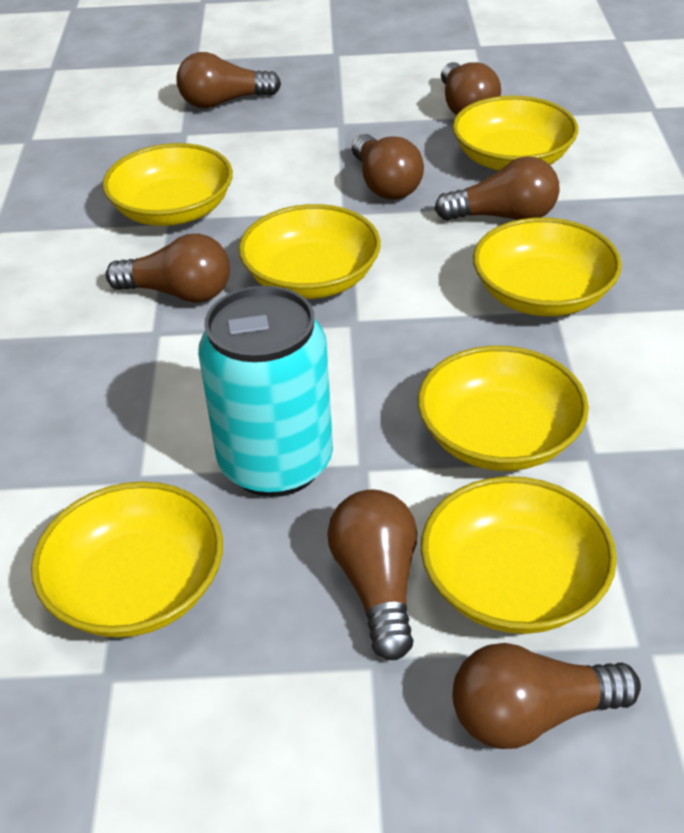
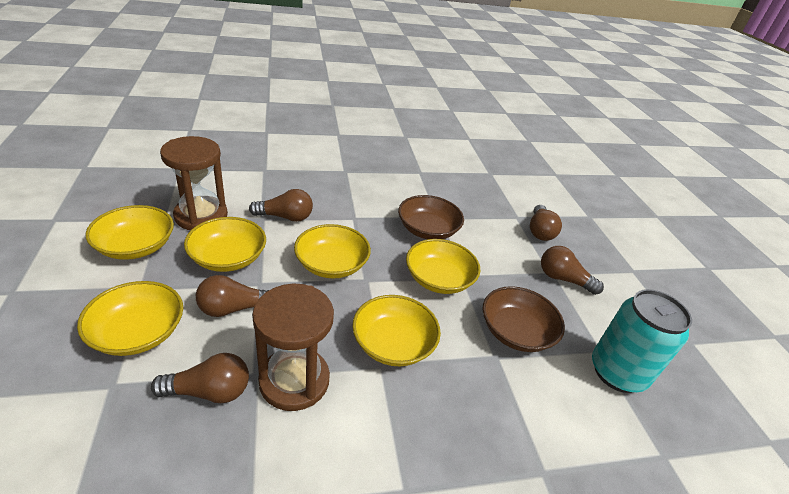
brown bowl: none = 0 -> [398,195,464,239] [482,286,565,352] = 2
brown hourglass: none = 0 -> [160,136,228,230] [252,284,334,411] = 2
brown light bulb: [106,234,230,303] [177,52,281,108] [327,489,417,660] [352,134,424,199] [435,156,560,221] [441,62,501,115] [452,643,641,749] = 7 -> [151,353,249,403] [196,275,269,317] [249,189,313,222] [530,205,562,241] [541,246,604,295] = 5
yellow bowl: [31,481,223,638] [102,143,233,226] [239,204,381,299] [418,346,589,471] [421,476,617,634] [452,95,578,171] [473,218,622,316] = 7 -> [77,281,183,356] [86,205,174,260] [184,217,266,272] [294,224,371,279] [352,295,441,366] [406,239,480,294] = 6

